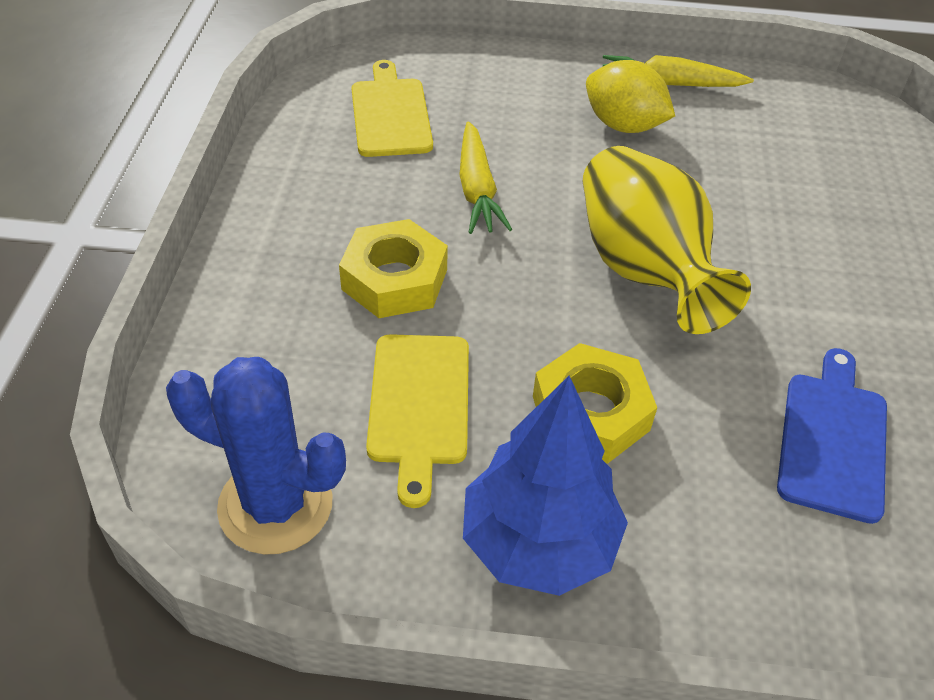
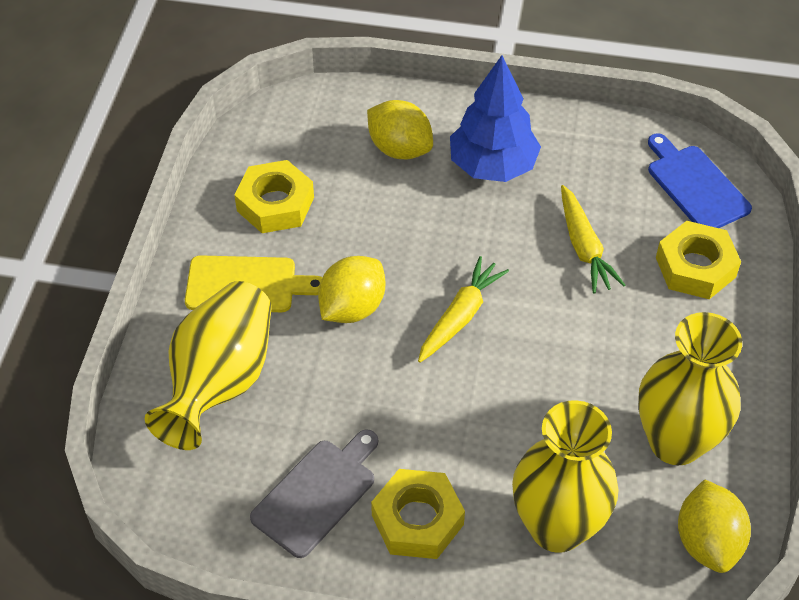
blue cactus: [166,357,346,555] = 1 -> none = 0
grey cutting board: none = 0 -> [250,429,378,558] = 1
yellow cutting board: [352,60,433,157] [366,334,469,508] = 2 -> [185,255,323,312] = 1
yellow lemon: [586,60,675,133] = 1 -> [318,256,385,323] [367,100,433,159] [678,479,751,573] = 3
yellow nut: [339,219,448,318] [533,343,657,464] = 2 -> [235,160,314,233] [371,469,465,559] [656,221,741,299] = 3
yellow vase: [582,146,751,334] = 1 -> [145,281,272,450] [512,400,619,553] [638,312,742,465] = 3

